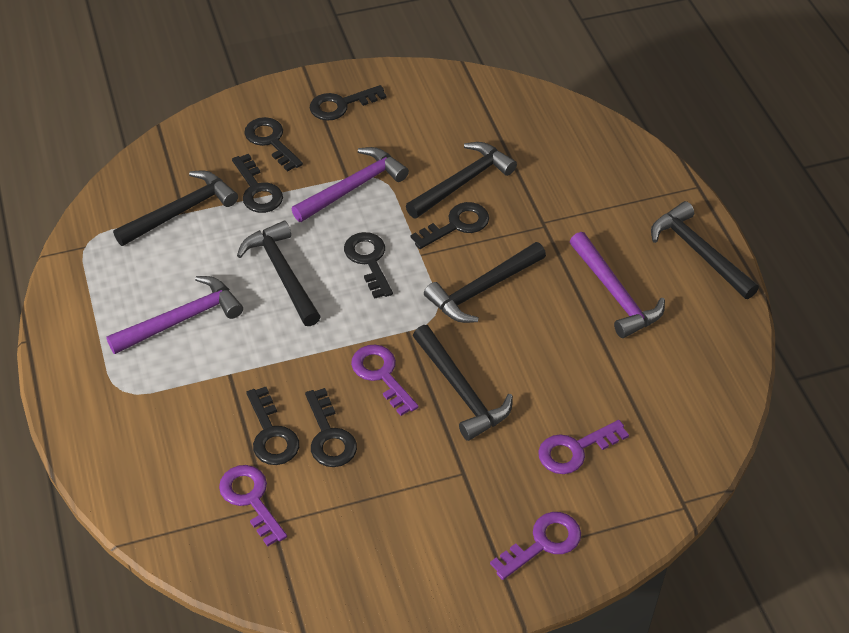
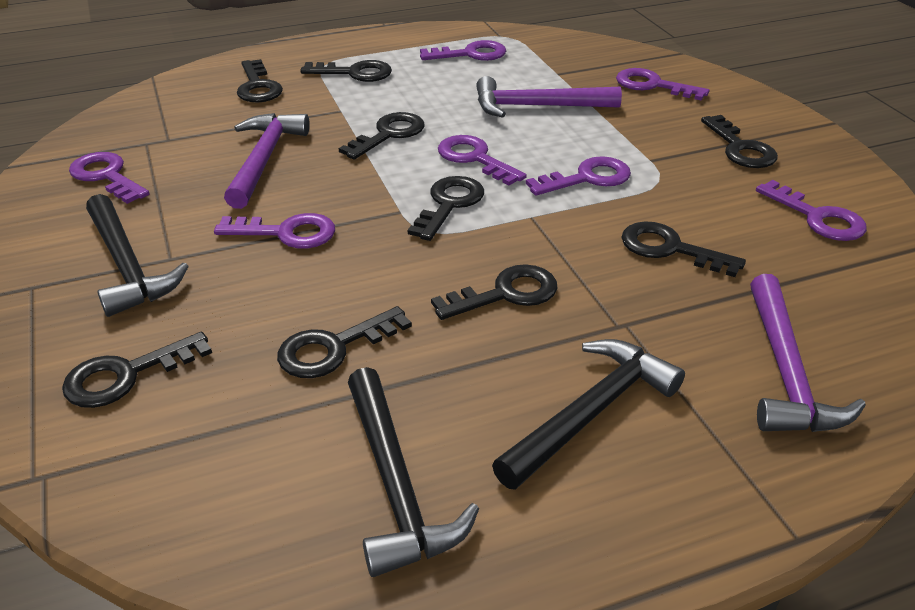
black hammer: [113,170,238,246] [237,221,321,326] [406,142,517,219] [413,325,513,441] [424,242,546,323] [651,201,759,299] = 6 -> [86,194,189,317] [348,367,479,577] [492,339,685,490] = 3
black key: [232,154,283,213] [244,117,303,172] [246,387,299,465] [305,388,357,467] [310,85,386,121] [344,232,393,299] [410,202,489,249] = 7 -> [62,332,212,408] [237,59,283,103] [277,306,412,378] [300,60,392,82] [339,112,425,160] [408,176,484,241] [431,264,558,320] [621,221,746,277] [701,115,778,168] = 9
purple key: [219,465,287,546] [351,345,419,416] [490,512,581,580] [538,420,629,474] = 4 -> [69,152,150,204] [214,213,335,249] [420,40,506,61] [438,135,527,186] [526,156,631,196] [616,68,709,101] [756,180,867,241] = 7

